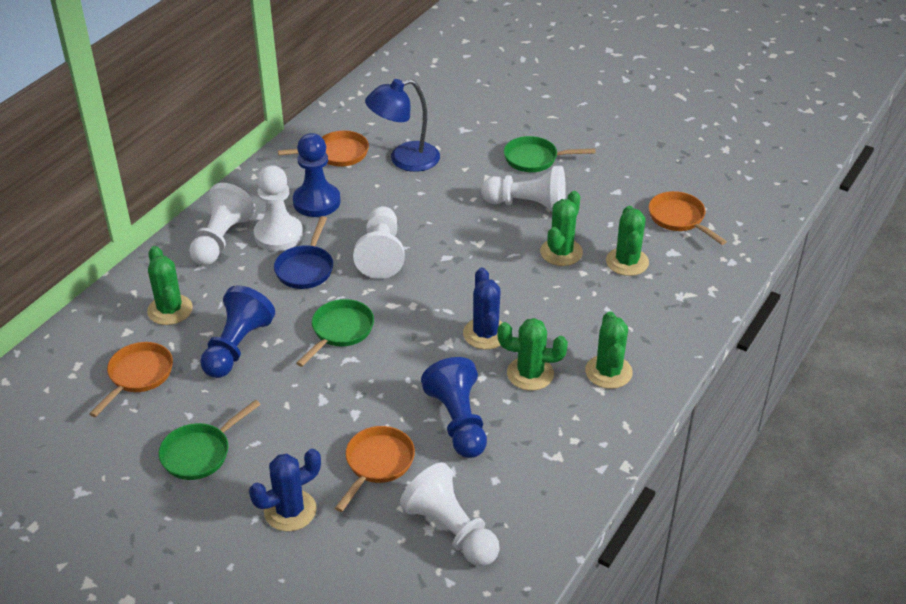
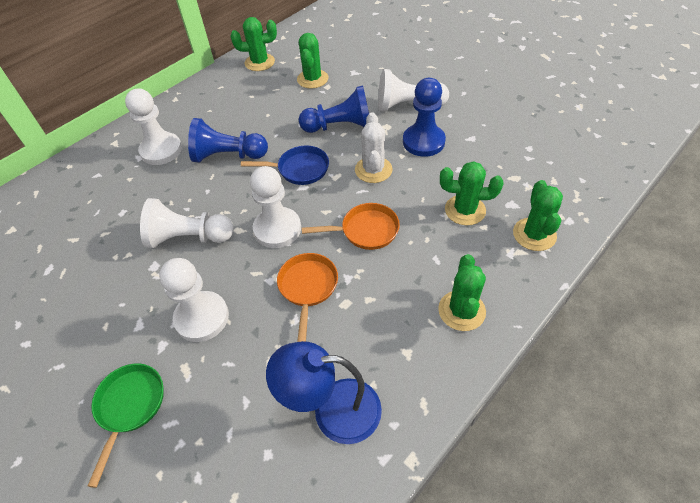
blue cactus: [249,449,321,531] [463,267,503,349] = 2 -> none = 0
green pan: [159,400,261,480] [296,299,374,367] [504,136,595,172] = 3 -> [88,363,164,488] = 1
orange pan: [89,342,173,417] [278,131,369,166] [335,426,415,512] [649,191,727,245] = 4 -> [277,253,338,342] [302,203,400,250] = 2
white cactus: none = 0 -> [355,112,393,183] = 1

